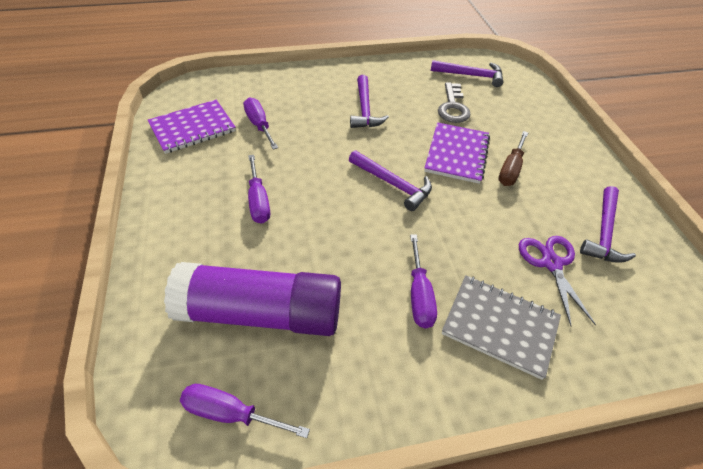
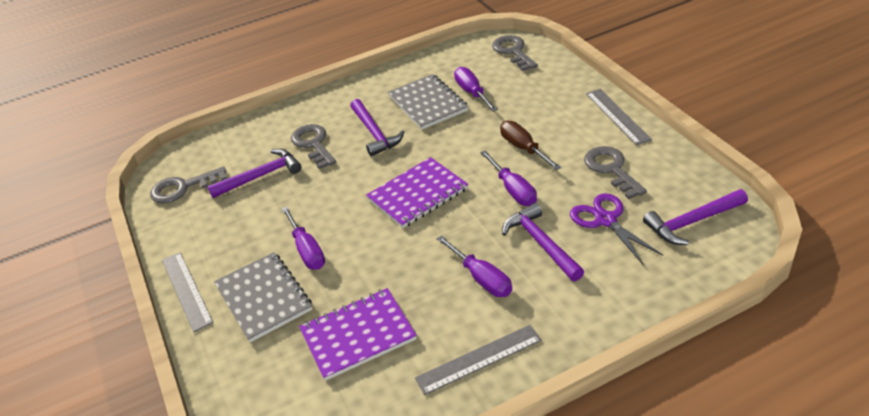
grey key: [438,82,471,123] = 1 -> [150,167,227,203] [291,124,336,169] [492,35,538,71] [584,146,647,199] = 4
grey notebook: [442,275,561,380] = 1 -> [214,252,312,343] [388,74,468,130] = 2
grey ruler: none = 0 -> [162,252,213,332] [415,325,542,395] [586,89,652,145] = 3
purple glue stick: [164,262,341,336] = 1 -> none = 0

